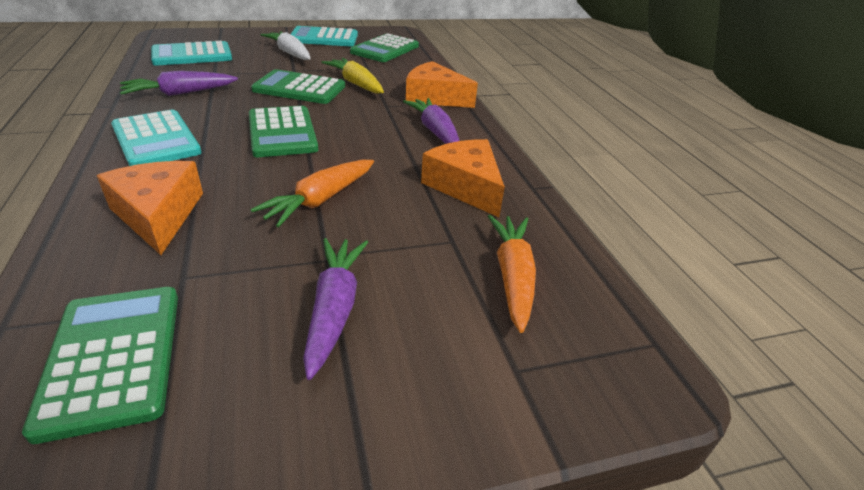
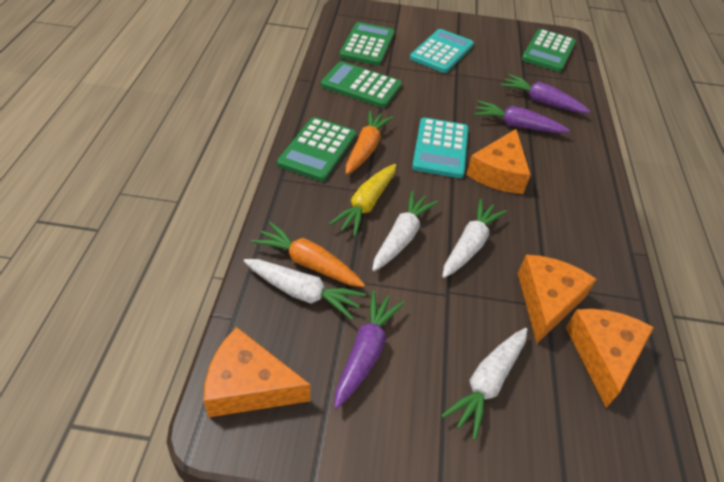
orange cheese: [97,161,203,255] [406,61,478,108] [421,139,505,217] = 3 -> [204,327,310,417] [466,129,531,194] [518,255,597,343] [566,309,654,408] = 4
turquoise calculator: [111,110,202,166] [151,41,232,66] [291,26,358,46] = 3 -> [410,29,474,73] [412,117,469,178] = 2
white carrot: [260,31,311,60] = 1 -> [244,259,366,320] [372,190,438,271] [441,328,527,440] [442,199,507,278] = 4

